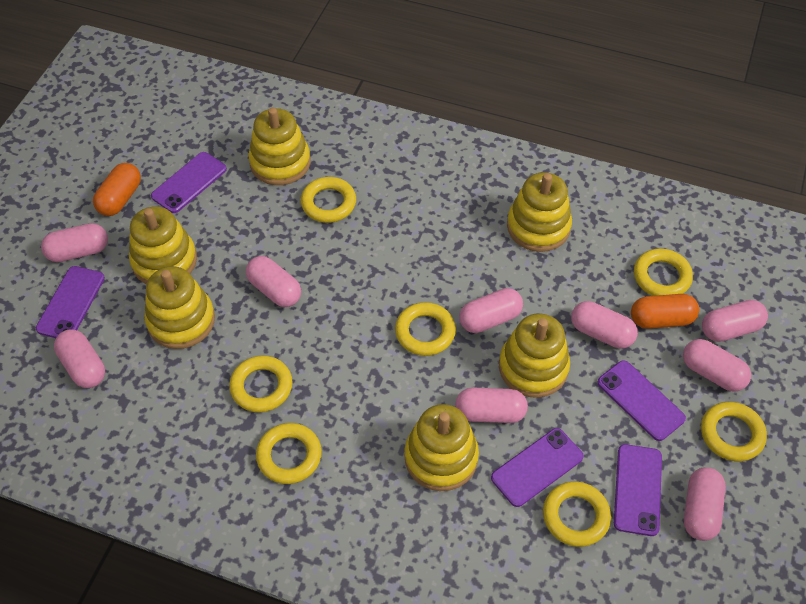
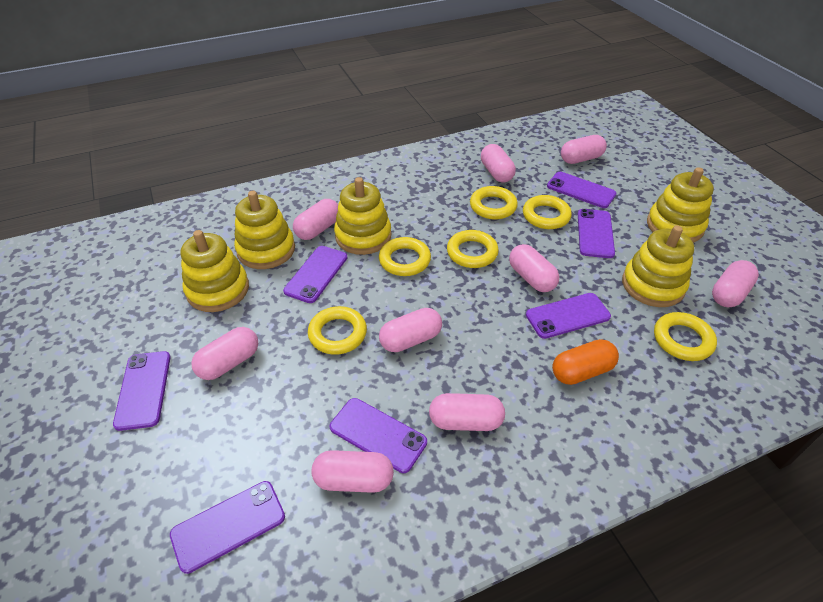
orange capsule: [93,163,141,216] [631,294,699,329] = 2 -> [552,339,619,385] = 1
purple phone: [36,266,105,338] [151,152,227,213] [491,428,584,507] [597,360,686,441] [614,444,662,536] = 5 -> [113,351,171,431] [170,481,285,574] [283,246,347,303] [330,398,427,473] [526,293,611,339] [547,172,616,208] [578,209,615,258] = 7
yellow ring: [229,355,292,412] [256,423,322,484] [301,177,356,223] [395,302,456,356] [543,482,611,547] [634,248,693,296] [701,402,767,461] = 7 -> [308,306,367,355] [379,237,431,276] [447,230,499,268] [470,186,518,219] [523,195,572,229] [654,312,717,361] = 6
yellow stacking toy: [129,206,197,284] [144,266,215,349] [248,107,311,185] [404,404,479,491] [499,314,570,398] [507,172,572,252] = 6 -> [180,230,249,312] [234,191,295,269] [334,177,391,255] [622,226,694,307] [647,167,714,243] = 5

